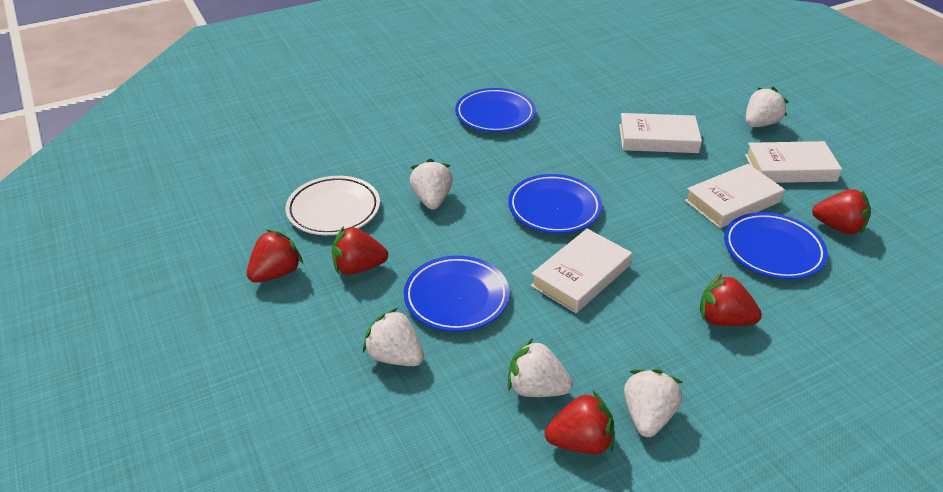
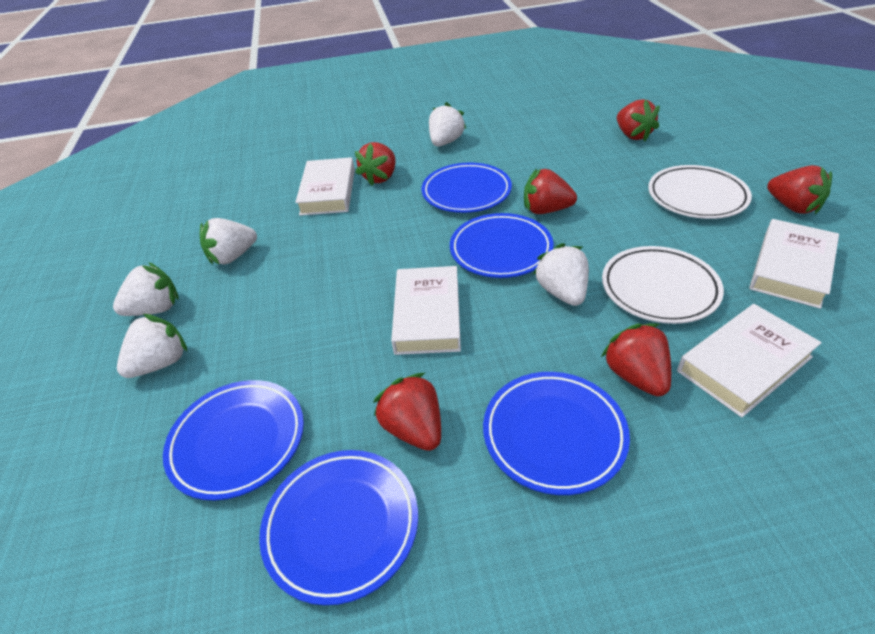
blue plate: [404,256,510,332] [455,88,536,132] [508,174,602,233] [724,212,828,279] = 4 -> [163,380,304,500] [259,450,418,605] [421,163,512,213] [450,213,553,278] [483,372,630,495] = 5
red strawberry: [247,230,303,283] [332,226,388,275] [545,391,615,454] [700,273,762,326] [812,189,871,234] = 5 -> [355,142,396,186] [373,373,441,451] [524,169,577,214] [601,323,671,396] [617,99,660,141] [767,165,832,214] = 6
white plate: [285,176,380,235] = 1 -> [602,246,724,324] [648,165,752,219] = 2

